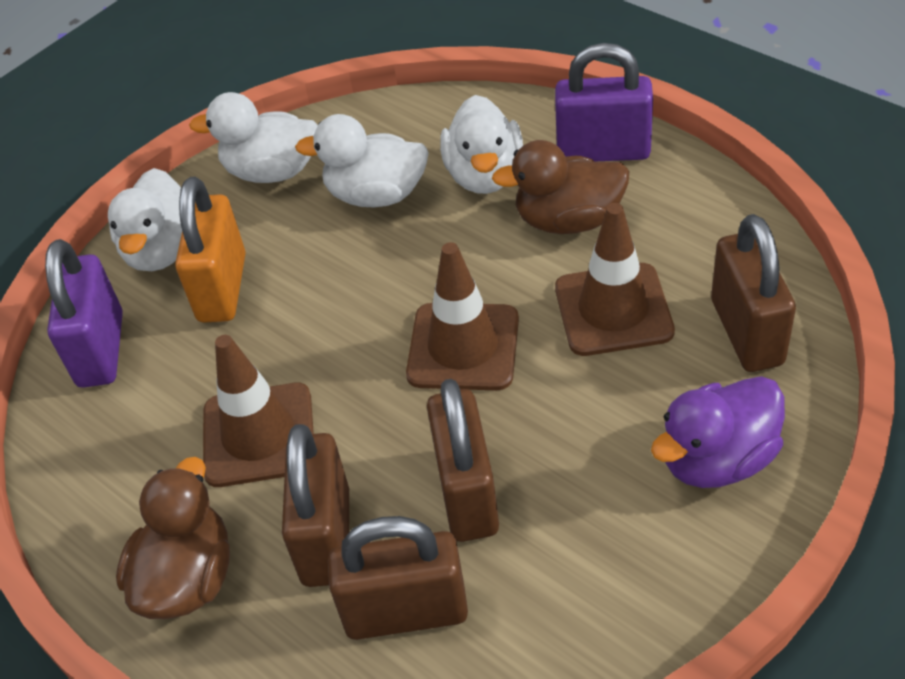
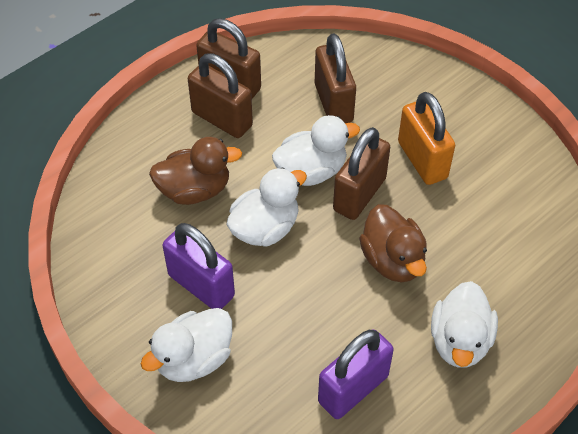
brown traffic cone: [203,335,314,487] [406,242,519,390] [555,203,675,356] = 3 -> none = 0
purple duck: [651,376,785,488] = 1 -> none = 0

